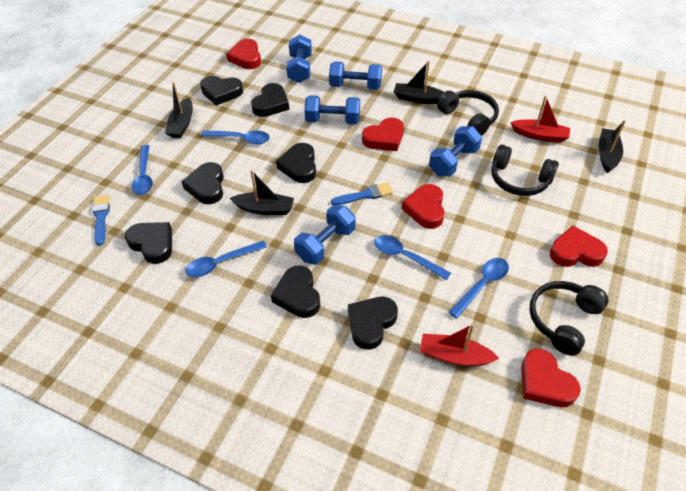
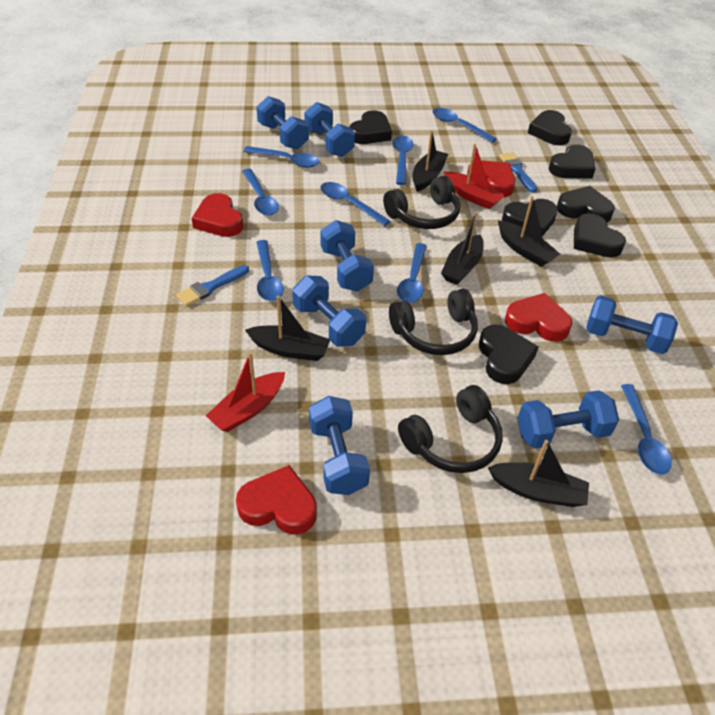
black boat: [165,82,193,138] [230,170,294,215] [394,61,444,104] [598,120,626,173] = 4 -> [245,296,331,361] [413,130,448,192] [441,211,484,285] [488,440,589,507] [498,196,560,267] = 5
blue dumbbell: [286,35,312,83] [294,205,356,264] [304,95,360,124] [329,61,382,90] [429,126,482,177] = 5 -> [257,96,309,149] [293,276,366,347] [304,102,355,157] [309,396,370,495] [320,220,374,292] [518,390,619,449] [587,295,678,354] = 7
blue spoon: [132,145,153,195] [185,240,267,277] [201,130,270,144] [374,235,451,280] [449,258,509,318] = 5 -> [242,169,279,215] [243,146,320,168] [256,240,284,301] [320,182,390,226] [392,136,414,185] [397,243,427,303] [433,108,497,143] [621,384,672,475] = 8
red heart: [226,39,261,69] [362,118,404,151] [402,184,445,229] [521,349,581,407] [550,226,608,267] = 5 -> [192,193,243,237] [236,465,317,535] [467,160,515,197] [505,293,572,342] = 4

